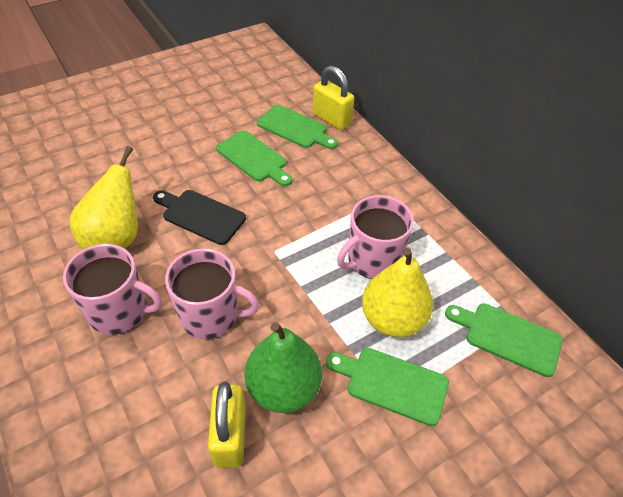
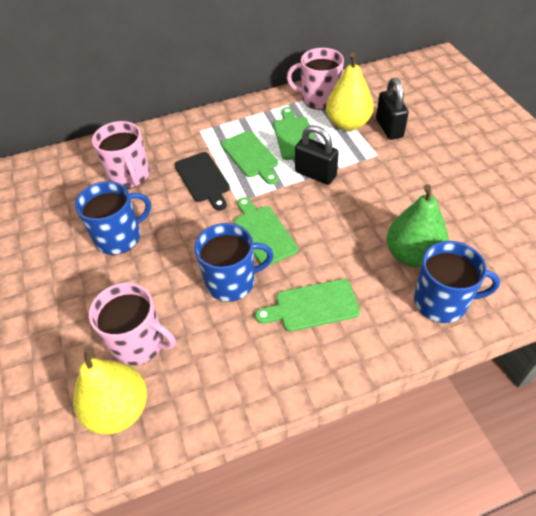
black padlock: none = 0 -> [295,125,339,185] [376,78,409,140] = 2
blue mug: none = 0 -> [75,181,151,255] [194,223,273,302] [414,241,500,323] = 3
yellow padlock: [208,382,246,468] [313,66,354,130] = 2 -> none = 0

